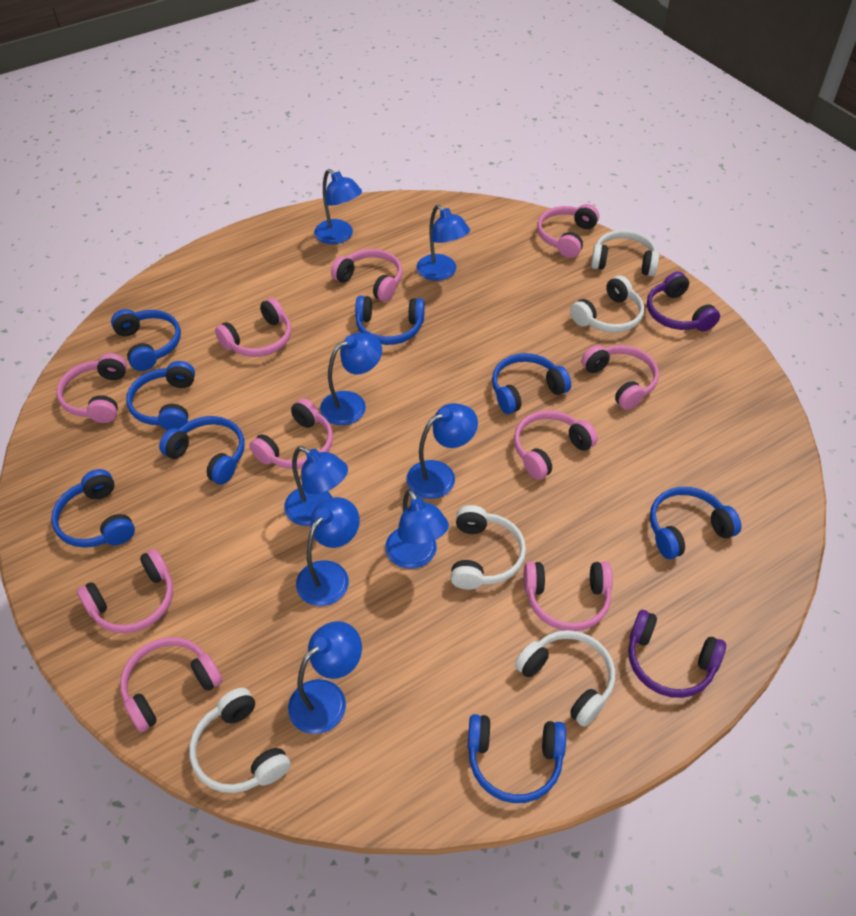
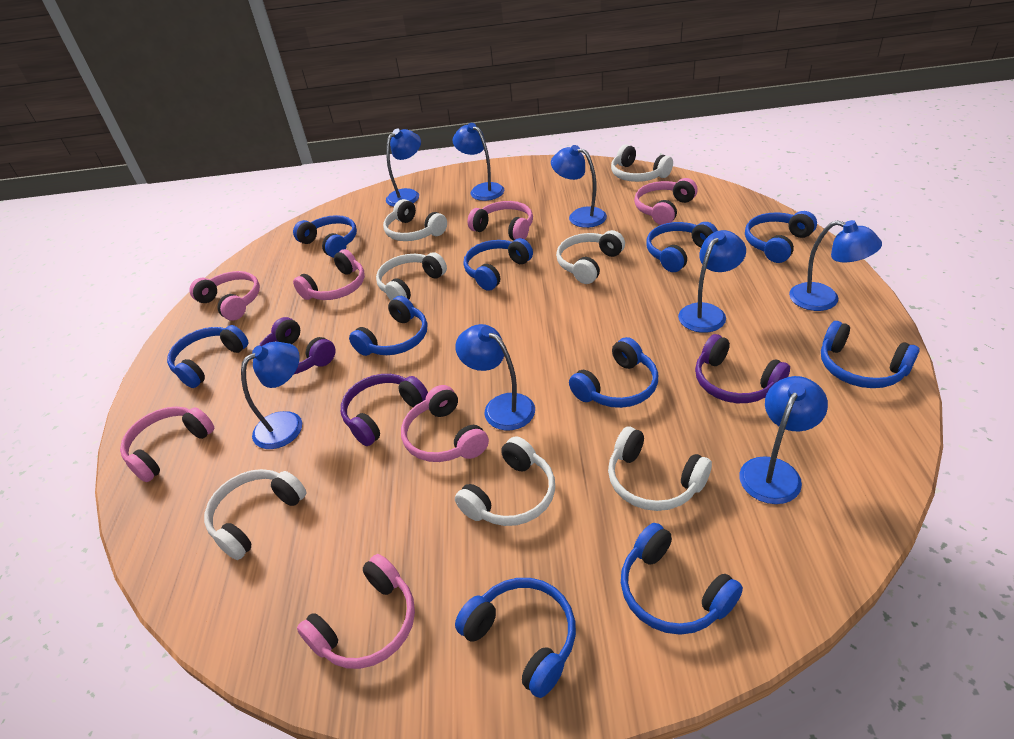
blue headphones: [51,469,135,548] [111,309,181,371] [126,361,195,430] [159,416,245,484] [355,296,425,345] [468,714,566,803] [492,353,571,414] [650,487,741,559] = 8 -> [167,325,249,388] [293,215,357,258] [349,296,427,356] [455,578,576,698] [463,238,533,291] [569,337,658,408] [621,523,743,635] [646,222,718,272] [745,211,817,263] [821,321,919,388] = 10
pink headphones: [56,353,127,423] [77,549,173,633] [120,637,222,732] [215,298,291,357] [249,398,333,469] [331,249,402,302] [514,411,598,480] [524,562,613,631] [537,204,599,258] [581,345,659,410] = 10 -> [120,406,214,482] [189,271,260,321] [293,249,365,300] [297,554,415,669] [401,385,489,462] [468,201,533,240] [634,178,698,225] = 7
purple headphones: [628,610,726,698] [647,272,720,331] = 2 -> [259,317,335,375] [341,374,428,446] [695,334,790,403] = 3
white headphones: [189,688,291,793] [450,505,526,590] [515,630,615,727] [570,275,644,333] [591,230,659,276] = 5 -> [204,469,306,560] [376,252,447,301] [383,199,447,241] [455,436,555,526] [556,230,625,284] [608,426,712,511] [611,144,673,182] = 7

